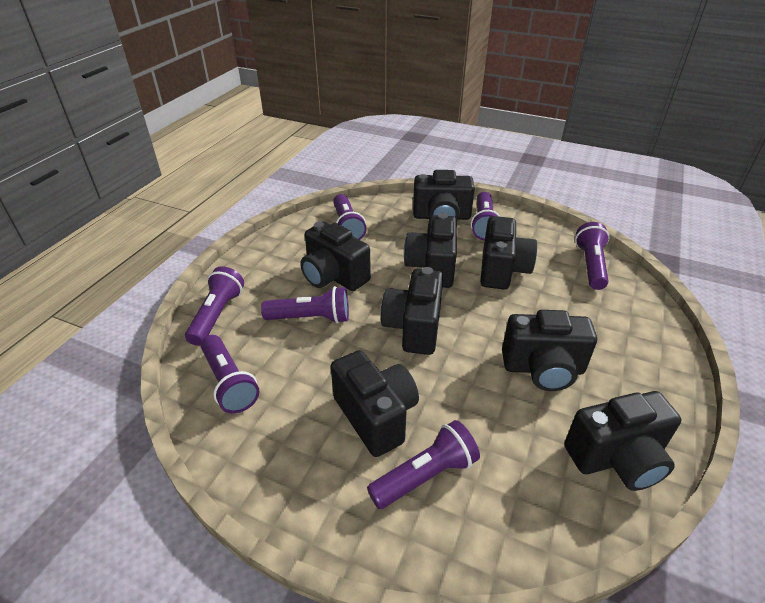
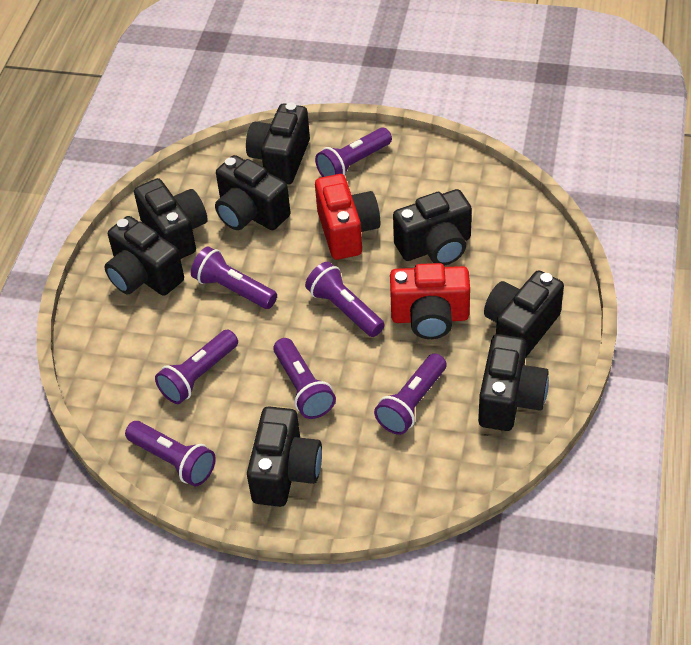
red camera: none = 0 -> [315,174,380,260] [390,263,470,339] = 2

